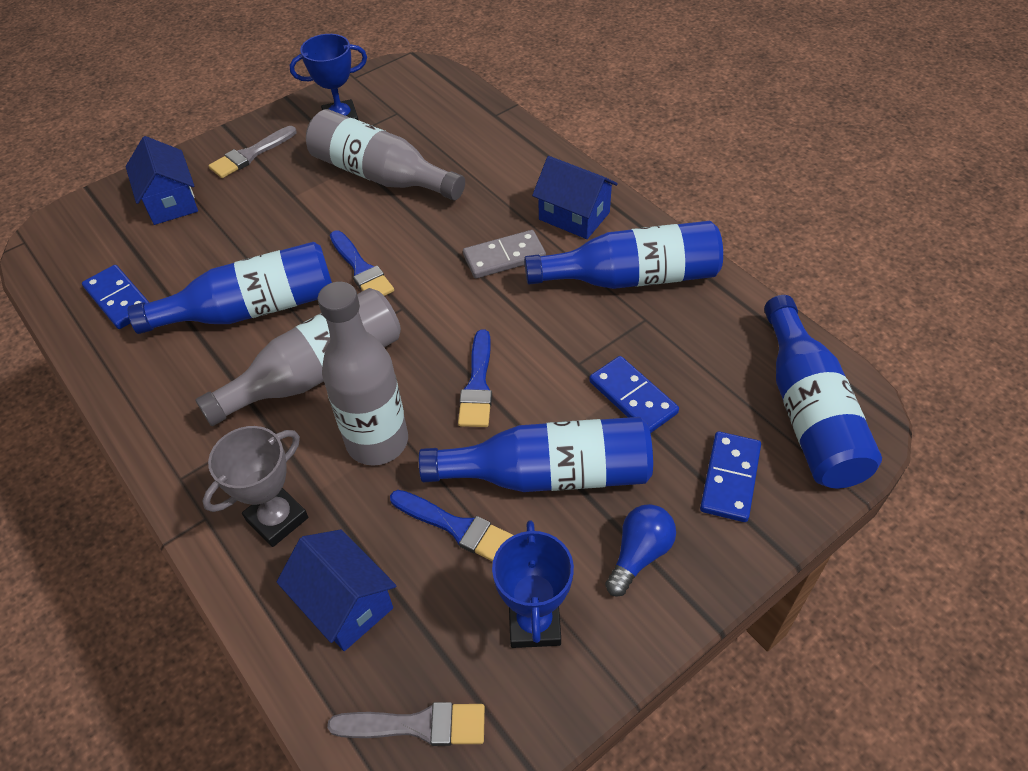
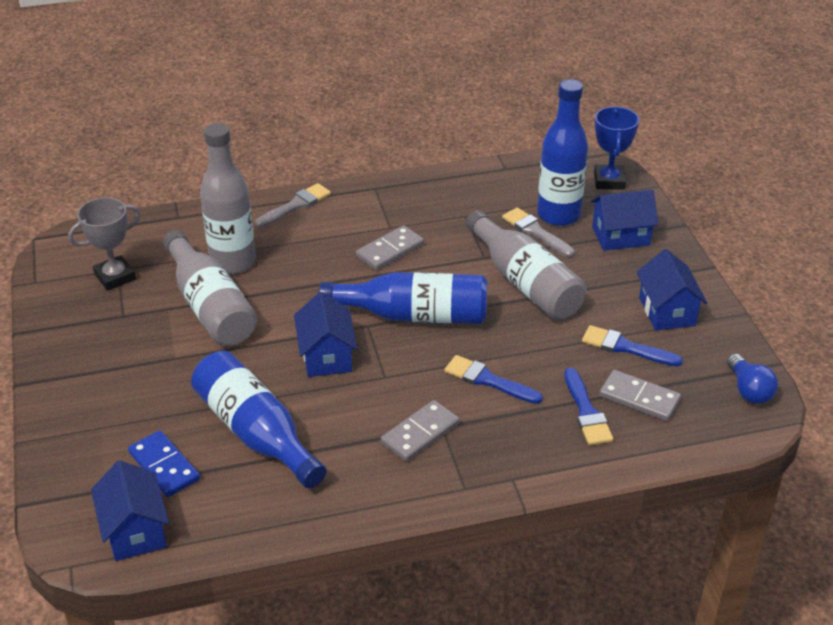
blue bottle: [128,242,332,334] [419,417,653,492] [524,221,723,289] [764,295,882,488] = 4 -> [191,351,326,488] [319,272,487,324] [537,79,588,226] = 3
blue domino: [82,265,150,329] [589,356,679,433] [700,431,761,522] = 3 -> [128,430,200,497] = 1
blue house: [126,136,198,225] [277,529,396,651] [532,156,618,239] = 3 -> [91,460,169,561] [294,292,357,377] [591,190,659,251] [637,249,707,331] = 4
blue trophy: [290,34,367,120] [492,521,574,648] = 2 -> [594,107,639,190] = 1
grey domino: [463,230,546,278] = 1 -> [356,225,424,270] [381,400,459,462] [599,370,681,421] = 3

